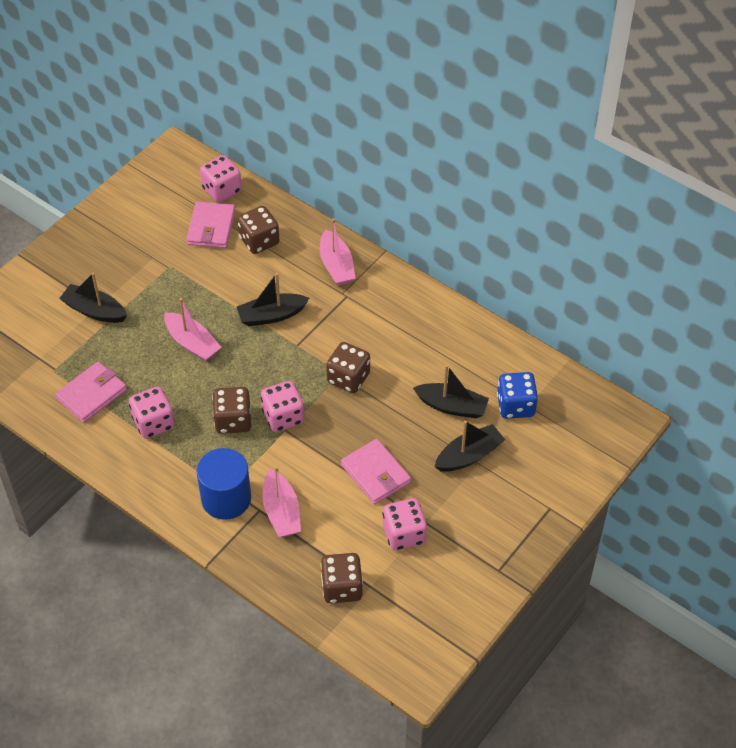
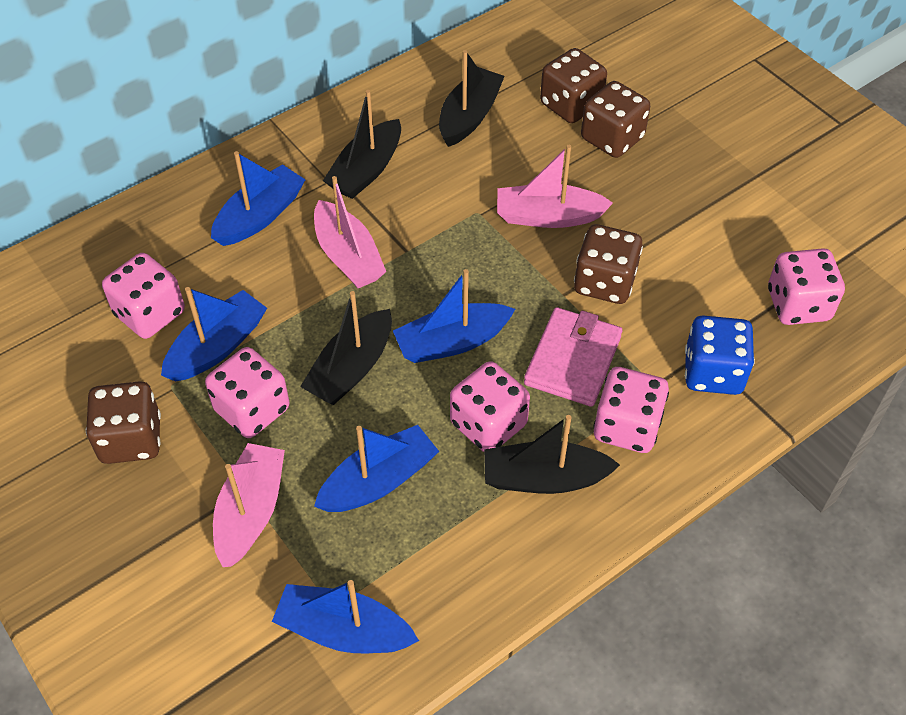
blue boat: none = 0 -> [161,287,267,382] [211,151,306,246] [272,580,419,653] [314,425,439,512] [393,269,515,363] = 5
blue cylinder: [197,448,251,520] = 1 -> none = 0
pink dice: [129,387,175,439] [200,155,242,203] [261,381,304,432] [382,498,427,551] = 4 -> [102,253,185,339] [205,347,289,438] [450,361,530,452] [593,367,669,453] [768,248,845,325] = 5
pink wallet: [55,362,127,423] [186,201,236,248] [341,439,411,504] = 3 -> [524,307,622,407] = 1

